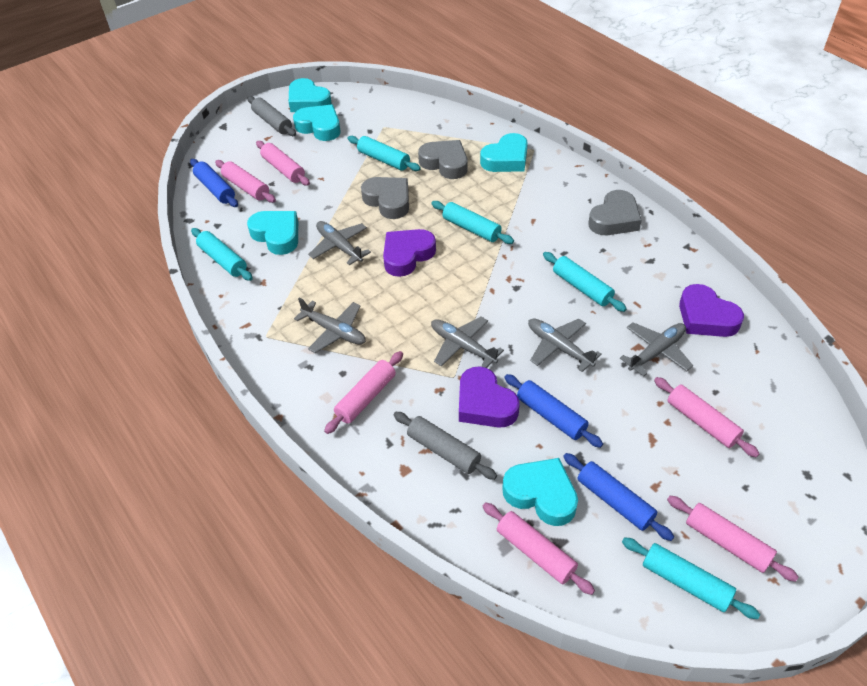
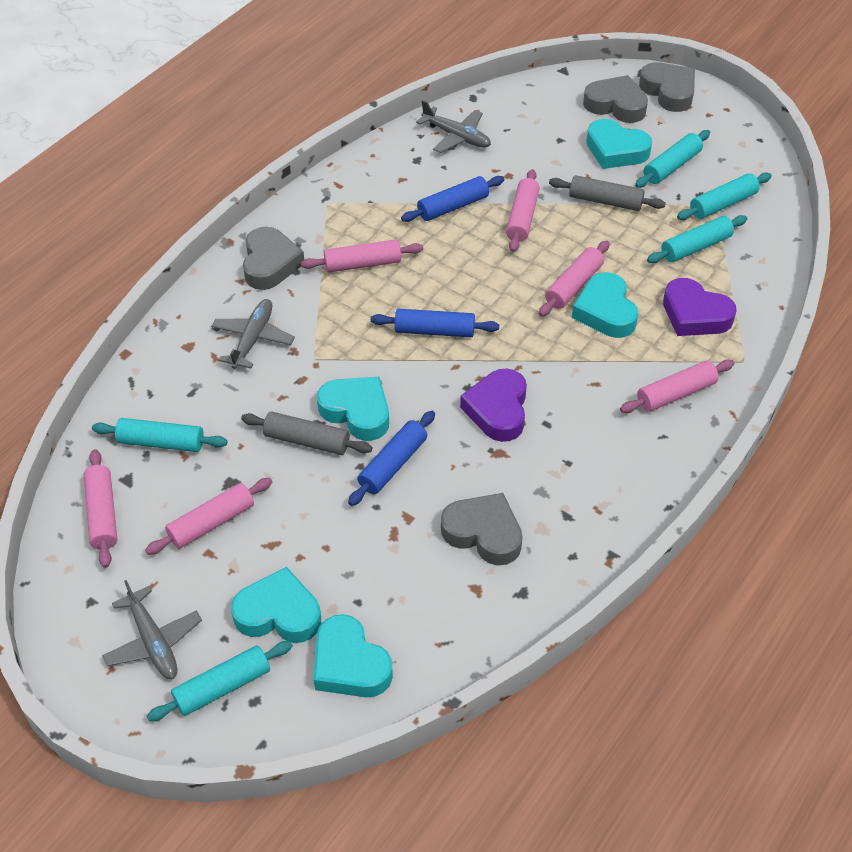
grey heart: [361,177,409,219] [418,140,467,179] [588,190,642,235] = 3 -> [243,227,304,290] [441,493,523,565] [583,75,648,123] [639,62,695,112] = 4
grey plane: [294,298,366,353] [308,221,371,265] [431,317,504,368] [528,318,602,372] [620,322,693,377] = 5 -> [102,580,202,679] [211,299,295,369] [416,100,491,153] = 3
purple heart: [383,229,436,277] [459,366,520,428] [679,284,744,337] = 3 -> [460,368,527,442] [663,278,737,336] = 2

